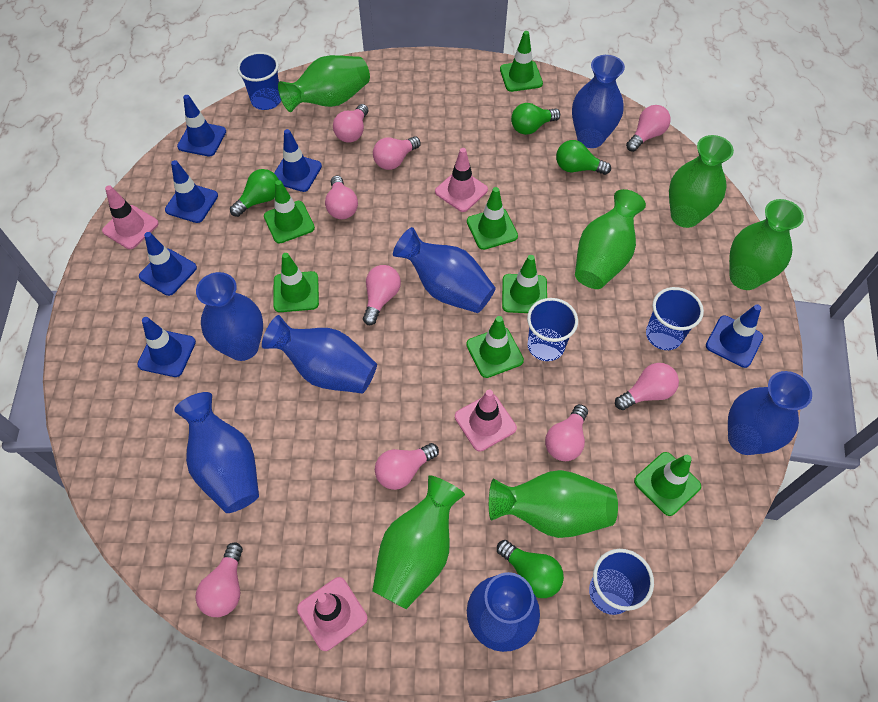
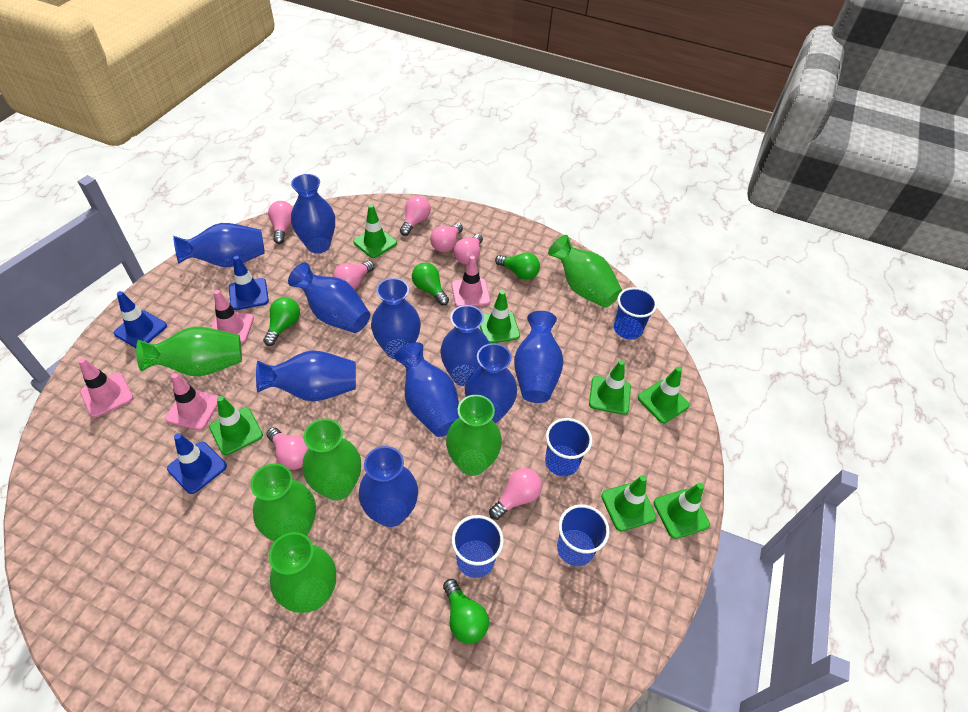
blue traffic cone: [137,317,196,377] [139,232,197,296] [165,160,218,223] [177,95,226,156] [274,129,322,192] [706,304,763,368] = 6 -> [113,291,167,348] [167,433,227,494] [229,256,269,310] = 3
blue vase: [174,392,259,513] [196,272,263,361] [262,315,377,394] [393,227,496,313] [467,572,540,652] [572,55,625,148] [728,371,812,455] = 7 -> [173,223,265,267] [256,350,356,402] [288,262,370,333] [291,174,335,254] [358,446,418,527] [371,278,421,359] [395,342,459,437] [440,305,489,386] [465,343,517,423] [514,311,564,403] = 10
pink light bulb: [196,542,243,617] [325,176,358,219] [333,104,368,143] [363,265,401,325] [373,136,421,170] [375,443,439,490] [545,404,588,461] [615,363,679,410] [626,105,671,152] = 9 -> [266,427,308,470] [268,201,293,244] [333,261,374,289] [400,196,431,236] [430,223,463,252] [454,234,483,265] [489,468,542,520] = 7

